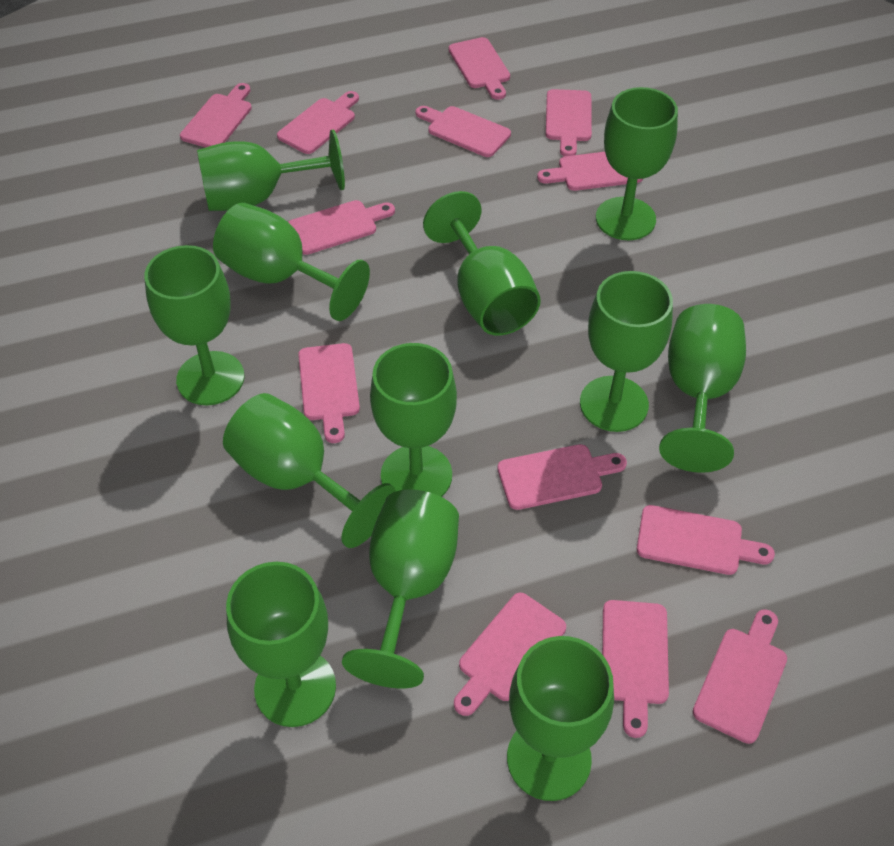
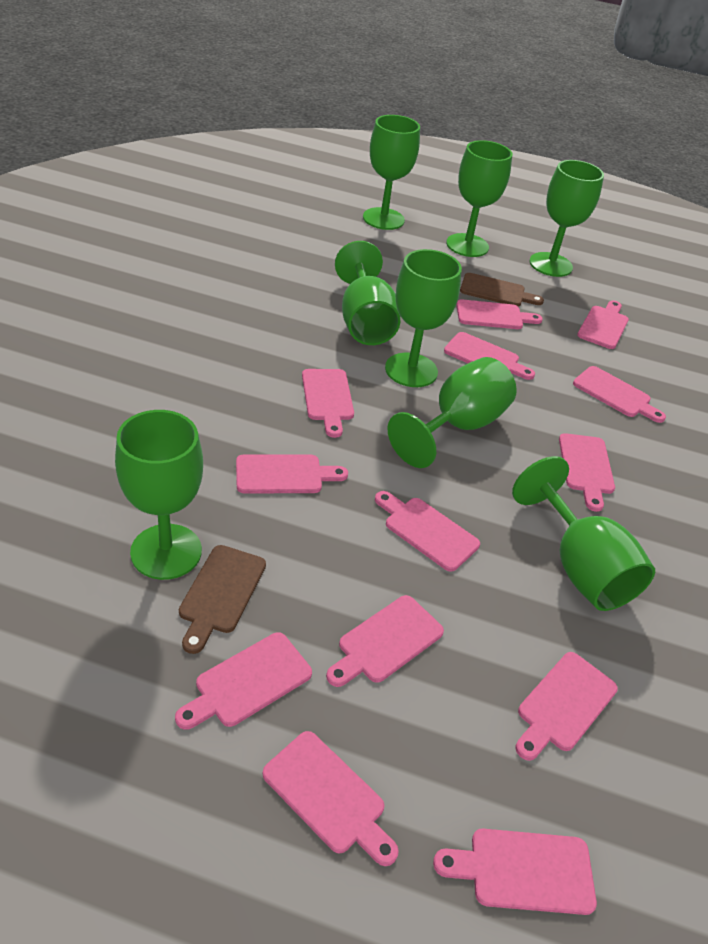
brown cutting board: none = 0 -> [179,545,266,654] [460,273,544,307] = 2
green goblet: [144,245,244,405] [197,130,345,211] [213,203,370,321] [223,393,396,548] [226,562,336,727] [342,489,459,688] [370,343,457,497] [423,191,541,336] [507,636,614,801] [580,271,673,432] [596,87,678,240] [659,304,746,473] = 12 -> [115,410,203,580] [335,241,400,345] [363,115,420,230] [385,249,462,387] [388,357,517,468] [446,140,512,257] [512,456,655,611] [529,160,604,277] = 8

